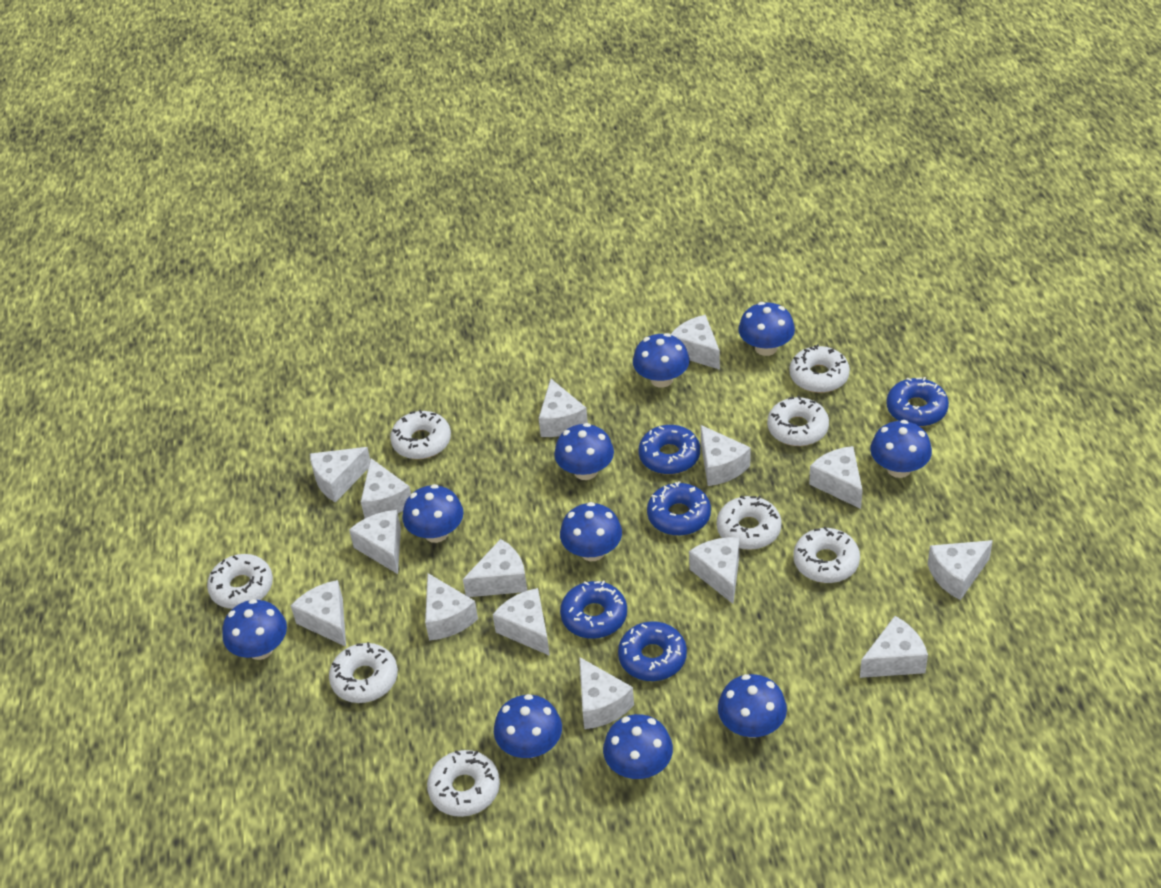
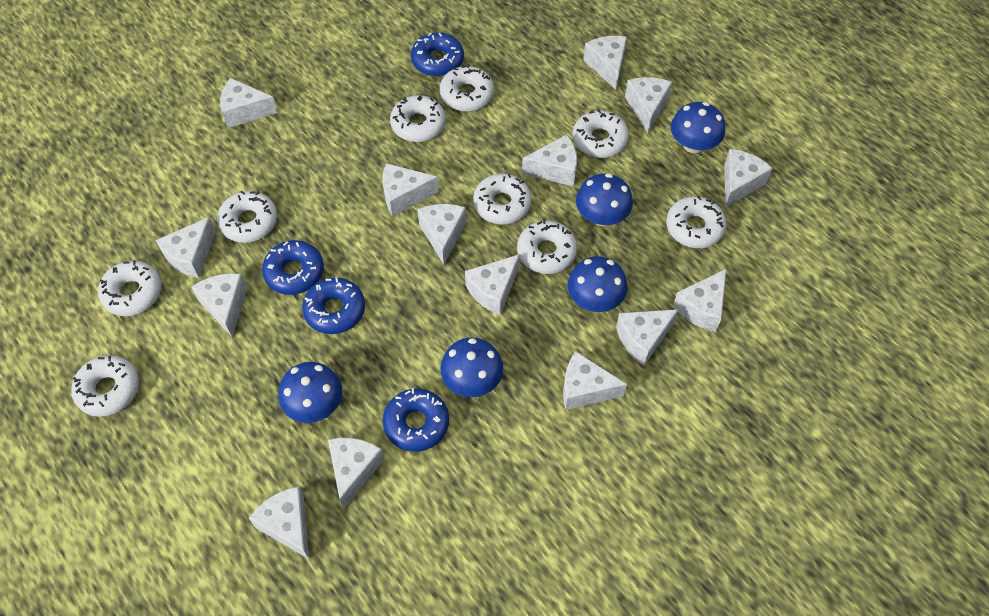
blue donut: [560,580,627,639] [618,621,687,681] [639,425,700,474] [647,481,711,536] [886,377,949,426] = 5 -> [262,240,324,295] [302,277,365,334] [383,388,449,452] [411,33,464,76] = 4
blue mushroom: [222,599,287,660] [402,484,464,543] [494,694,562,758] [554,423,614,480] [560,502,622,561] [603,714,673,779] [633,333,689,388] [718,674,787,738] [738,302,795,356] [870,420,932,478] = 10 -> [279,362,342,423] [440,338,503,397] [568,256,628,312] [576,173,633,226] [671,102,725,153] = 5
white donut: [207,554,273,609] [329,642,398,703] [390,409,451,459] [427,750,500,817] [717,495,782,550] [767,396,829,446] [790,344,850,393] [793,526,860,583] = 8 -> [71,355,139,417] [98,260,162,316] [217,191,277,243] [390,95,446,142] [440,64,494,111] [473,173,532,224] [517,219,577,274] [573,109,629,158] [666,196,727,248] = 9

